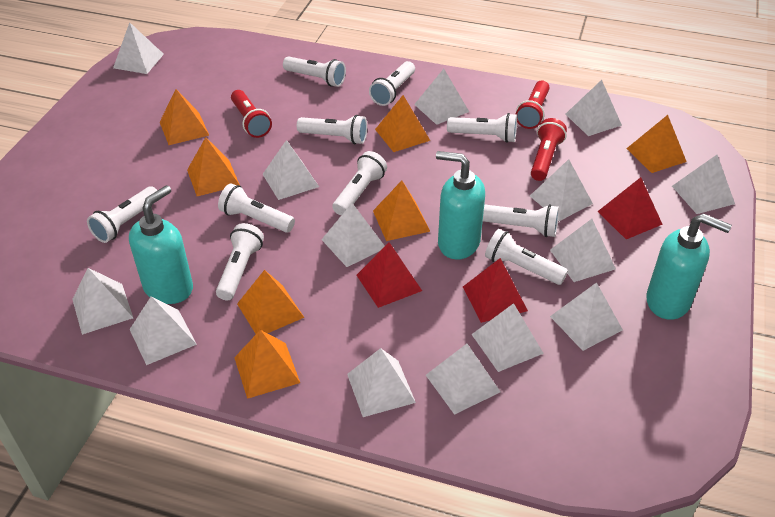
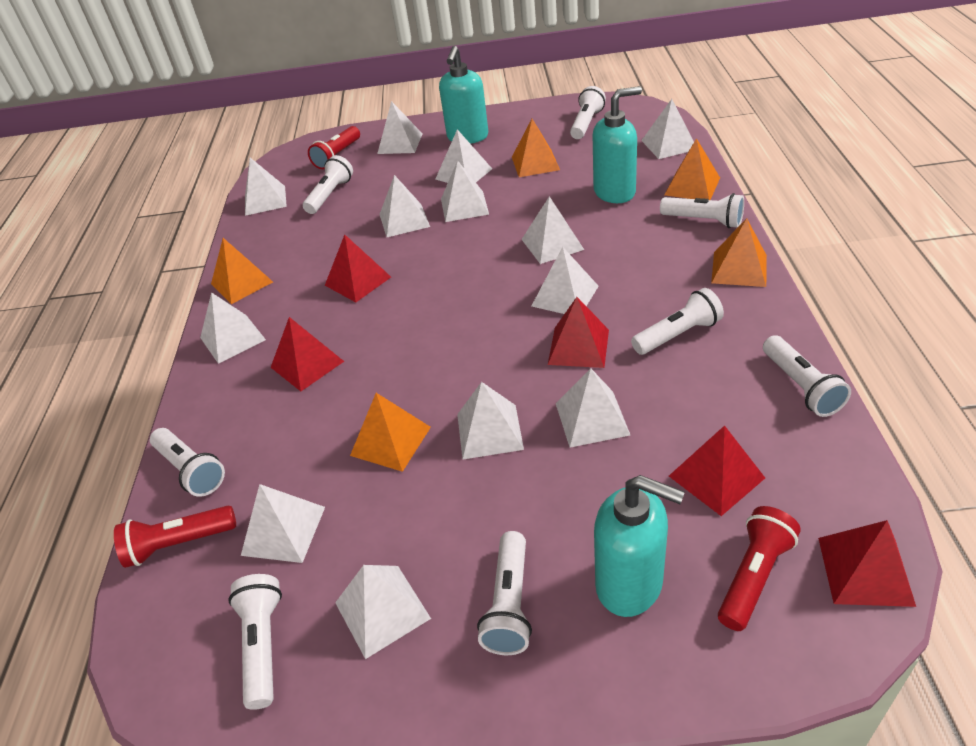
orange pyramid: [160,89,209,145] [187,137,240,196] [234,330,300,399] [237,270,304,334] [373,181,431,241] [375,95,430,152] [626,115,687,173] = 7 -> [211,238,273,304] [350,393,431,472] [512,119,560,177] [665,138,720,200] [711,218,767,287] = 5
red pyramid: [357,242,422,308] [463,258,528,323] [597,177,663,239] = 3 -> [270,317,344,391] [325,235,391,302] [548,297,609,368] [669,425,765,516] [818,520,916,607] = 5
white flashlight: [87,186,158,243] [216,223,264,300] [218,183,295,233] [283,56,346,87] [297,115,367,144] [332,151,387,215] [369,61,415,106] [447,113,517,143] [483,204,559,237] [485,229,568,285] = 10 -> [150,428,225,497] [229,574,282,710] [303,155,353,214] [477,531,532,655] [570,86,606,139] [631,288,724,355] [660,193,744,228] [763,335,851,417] = 8
white pyramid: [72,268,133,335] [113,22,164,74] [130,296,197,365] [263,140,319,200] [321,203,385,267] [347,348,416,417] [414,69,469,125] [426,344,501,415] [472,303,544,372] [530,159,593,221] [550,219,616,282] [550,282,623,351] [566,80,622,136] [672,155,735,214] = 14 -> [200,292,266,364] [241,484,325,563] [245,158,287,216] [335,565,431,659] [377,101,422,154] [379,175,430,237] [436,129,492,183] [441,161,489,222] [457,382,524,459] [521,196,584,264] [532,247,599,314] [556,368,630,448] [641,99,694,159] = 13

